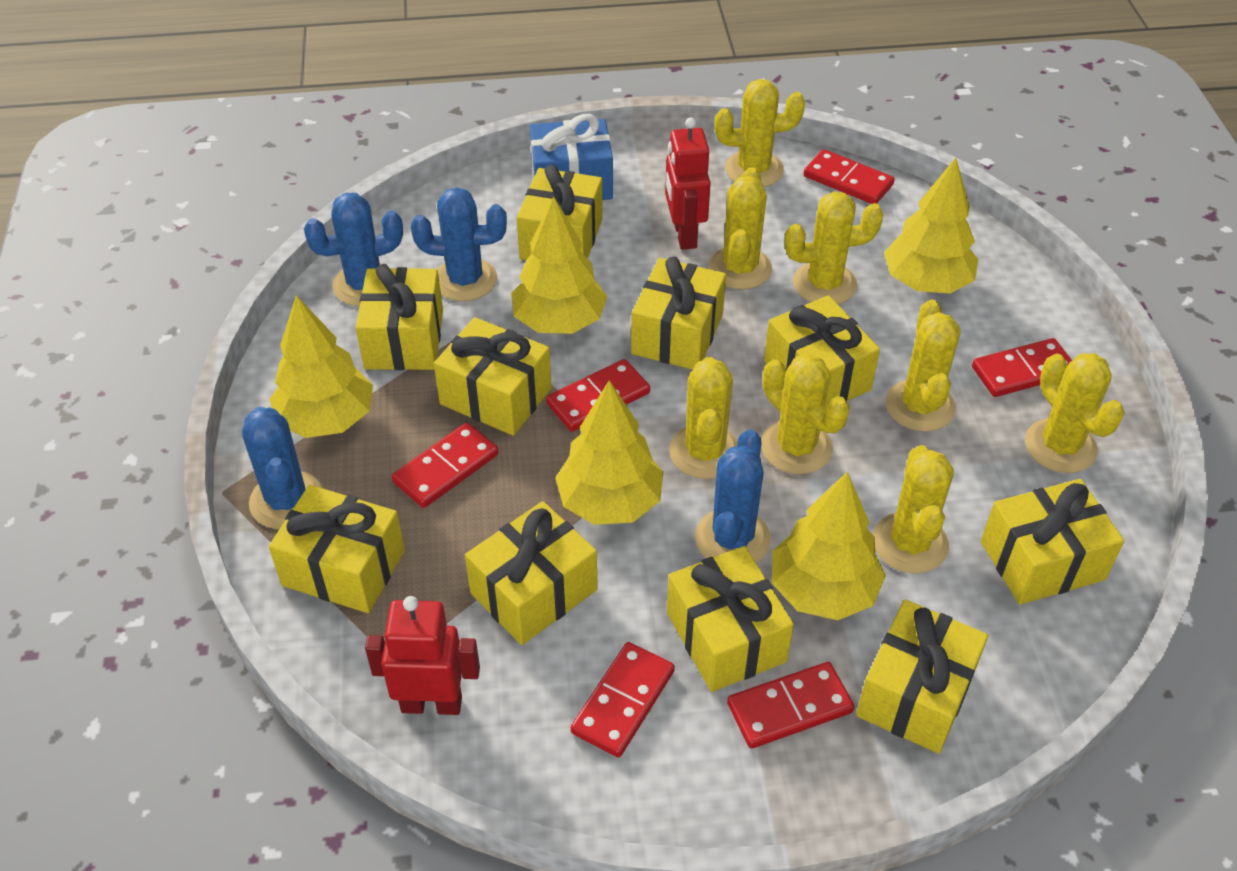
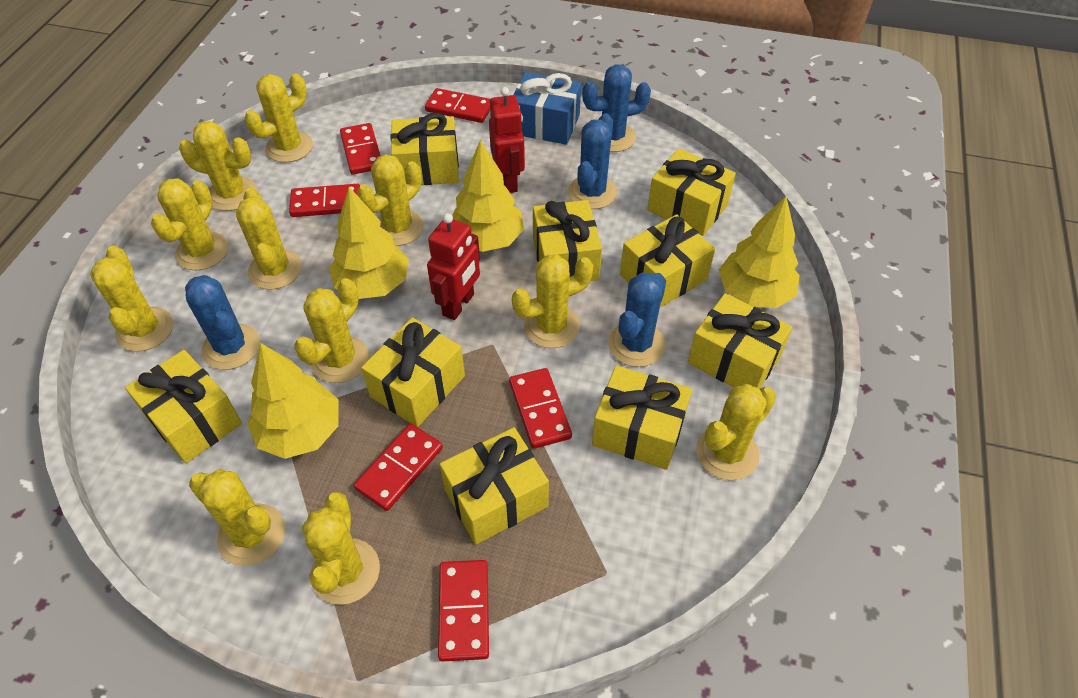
yellow cactus: [669,357,738,479] [709,167,772,289] [714,79,805,187] [761,354,850,474] [785,191,884,304] [873,445,954,574] [886,300,960,432] [1025,353,1125,473] = 8 -> [90,246,173,352] [151,178,229,270] [179,121,257,211] [189,469,285,566] [236,188,302,290] [245,73,313,163] [294,278,369,383] [302,492,380,605] [357,154,424,246] [512,254,593,348] [696,384,776,480] = 11
yellow gift: [269,485,405,613] [356,264,443,370] [434,317,552,436] [465,501,598,645] [517,164,603,260] [631,257,726,370] [667,546,794,692] [764,295,880,406] [856,599,988,754] [981,479,1124,605] = 10 -> [125,350,242,463] [361,317,465,427] [390,113,459,185] [440,427,549,545] [533,200,602,281] [592,365,692,470] [620,214,715,307] [647,148,736,236] [688,293,792,389] = 9
yellow tree: [269,295,373,438] [511,197,607,334] [555,380,663,525] [772,472,886,620] [884,158,978,293] = 5 -> [247,343,339,459] [329,187,409,299] [452,140,524,252] [719,196,800,308] = 4

